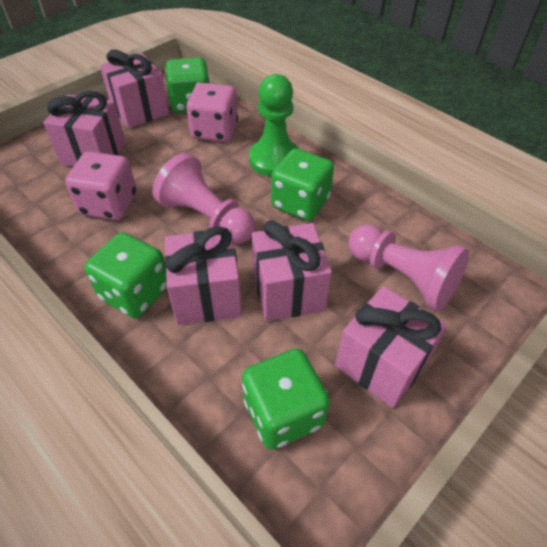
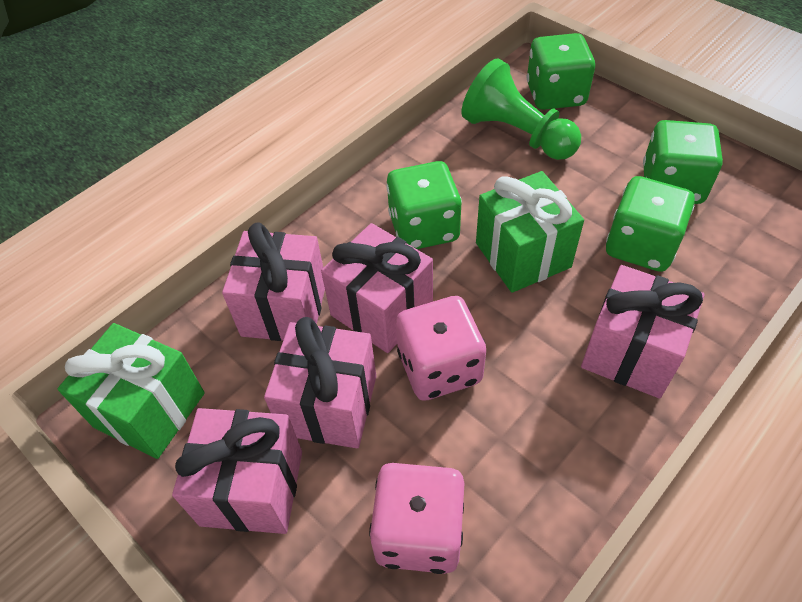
green gift: none = 0 -> [58,323,205,459] [476,171,584,293] = 2
pink pawn: [153,152,255,244] [349,225,469,312] = 2 -> none = 0

